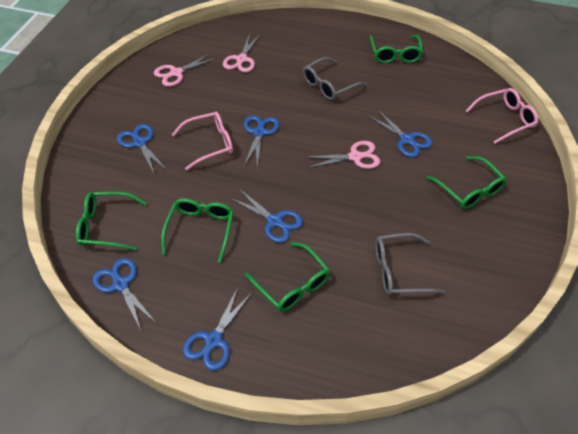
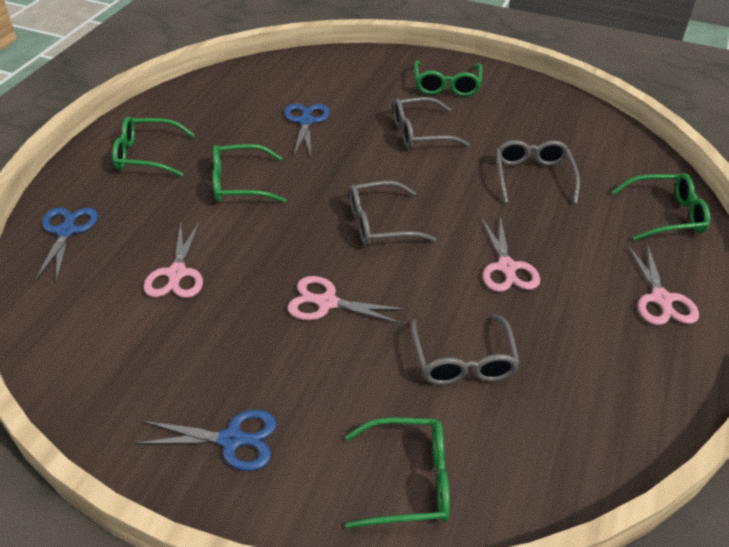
blue scissors: [93,258,156,330] [117,124,167,175] [183,287,251,371] [230,189,303,243] [244,115,279,168] [369,110,433,157] = 6 -> [35,208,98,283] [135,410,277,471] [284,104,330,156] = 3
grey glasses: [303,57,367,100] [375,233,445,295] = 2 -> [349,181,436,246] [393,97,470,149] [410,314,520,385] [496,140,580,204] = 4
pink glasses: [172,112,233,170] [466,88,538,144] = 2 -> none = 0
pink scissors: [154,53,217,87] [223,33,260,72] [306,141,381,169] = 3 -> [143,221,203,298] [287,276,408,324] [481,217,540,292] [627,244,699,325] = 4

